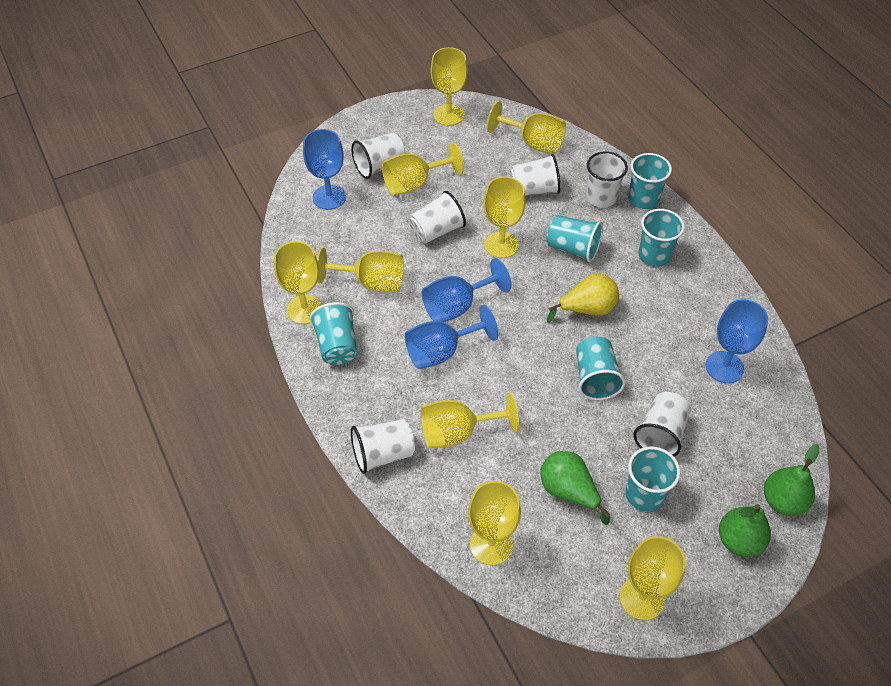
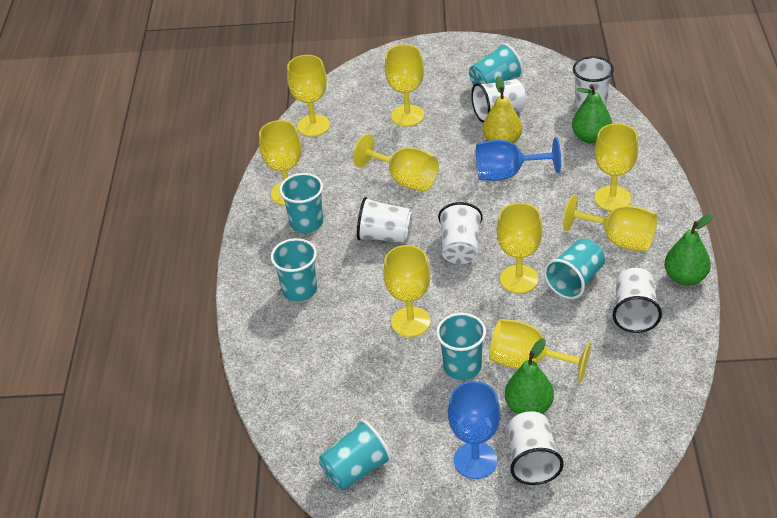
blue goblet: [303,129,346,210] [405,305,498,369] [422,258,511,322] [705,299,768,383] = 4 -> [448,381,500,479] [476,138,561,181] = 2

